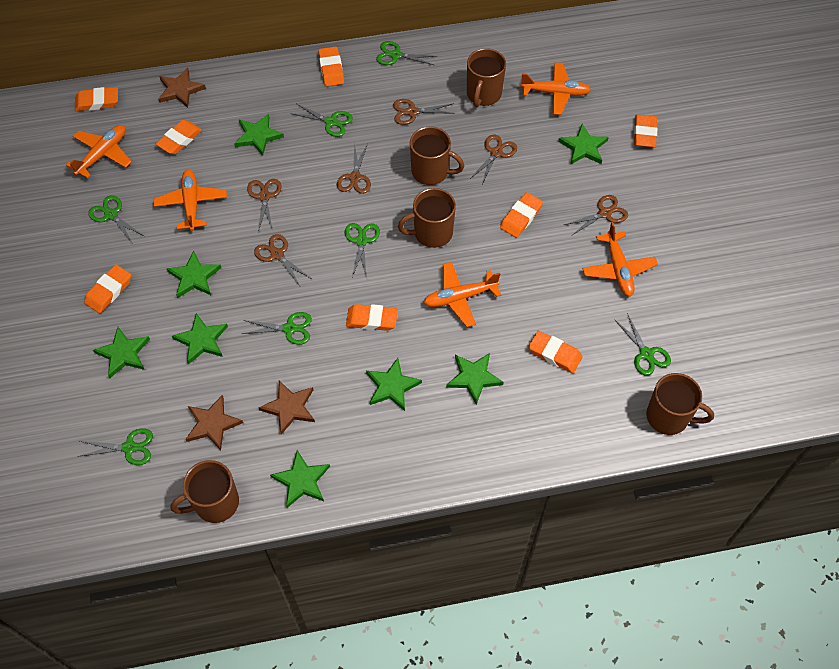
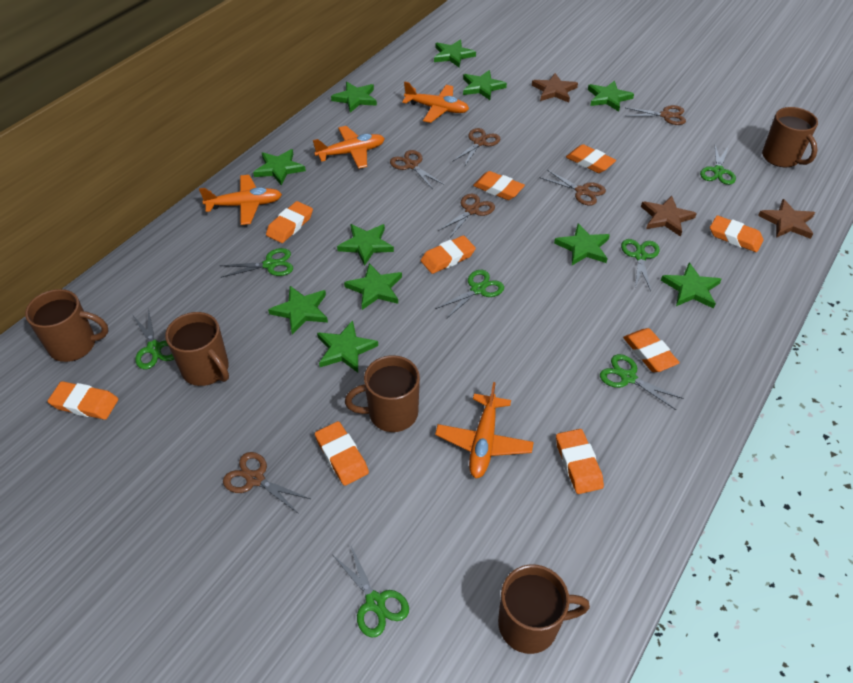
green star: [93,327,150,378] [167,251,221,298] [172,313,228,365] [234,114,284,156] [270,450,330,508] [366,358,422,411] [446,353,504,405] [558,124,609,165] = 8 -> [253,149,306,186] [268,286,328,335] [317,320,378,373] [331,82,377,113] [337,224,394,266] [344,263,402,310] [434,39,476,67] [463,70,507,100] [554,223,610,265] [588,81,634,112] [661,263,721,309] = 11
orange eraser: [75,87,118,111] [84,265,131,313] [156,120,202,154] [318,47,344,86] [346,304,398,331] [500,192,543,238] [528,331,583,373] [634,115,657,148] = 8 -> [48,381,118,420] [266,201,313,243] [315,421,369,486] [421,235,476,274] [473,171,525,200] [556,429,604,494] [566,144,616,173] [623,328,680,372] [710,215,763,252] = 9
orange plane: [66,125,132,178] [153,169,227,231] [424,262,501,327] [520,62,591,115] [582,222,658,297] = 5 -> [199,175,282,225] [313,126,385,169] [402,81,469,123] [435,382,534,478] = 4

